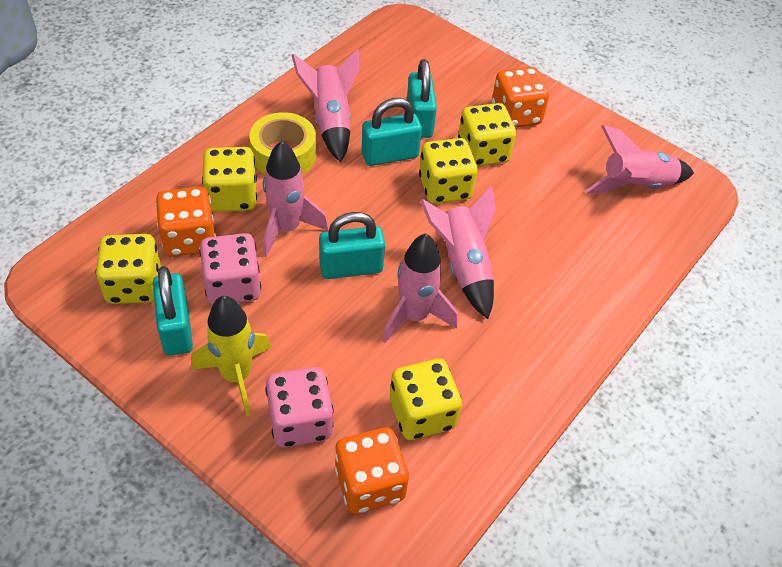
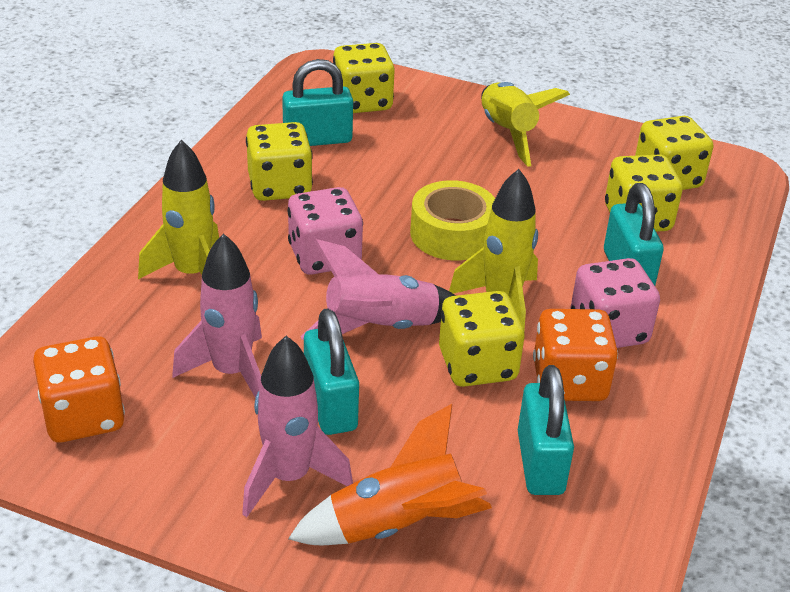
orange dice: [156,187,216,257] [335,427,409,514] [492,67,549,127] = 3 -> [33,336,125,443] [533,309,618,401] = 2
orange rocket: none = 0 -> [288,404,492,545] = 1
pink rocket: [263,141,328,257] [291,49,359,163] [382,234,458,343] [420,186,496,319] [584,125,694,194] = 5 -> [172,233,262,398] [242,336,353,517] [301,239,456,340] = 3
yellow rocket: [191,296,271,416] = 1 -> [138,140,219,279] [449,169,538,330] [481,82,570,167] = 3

